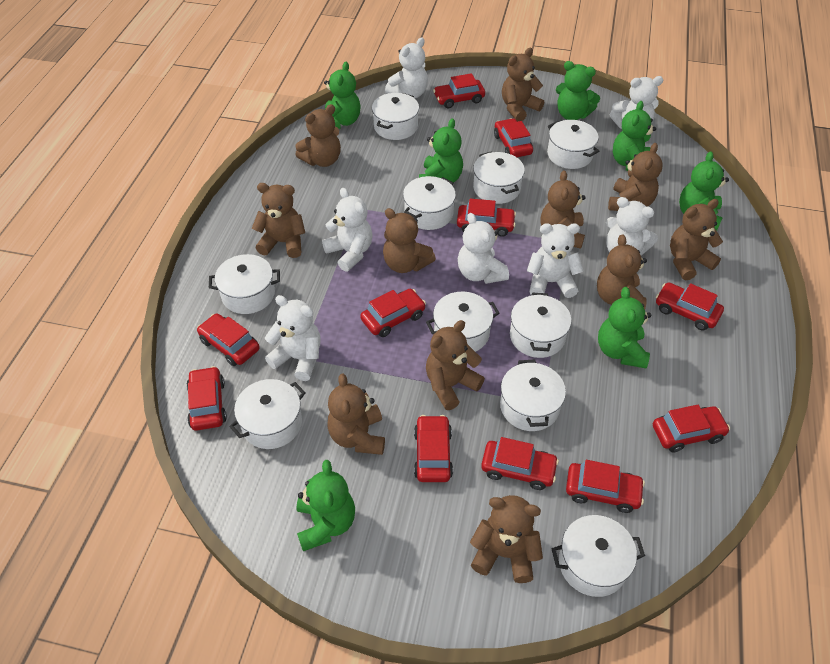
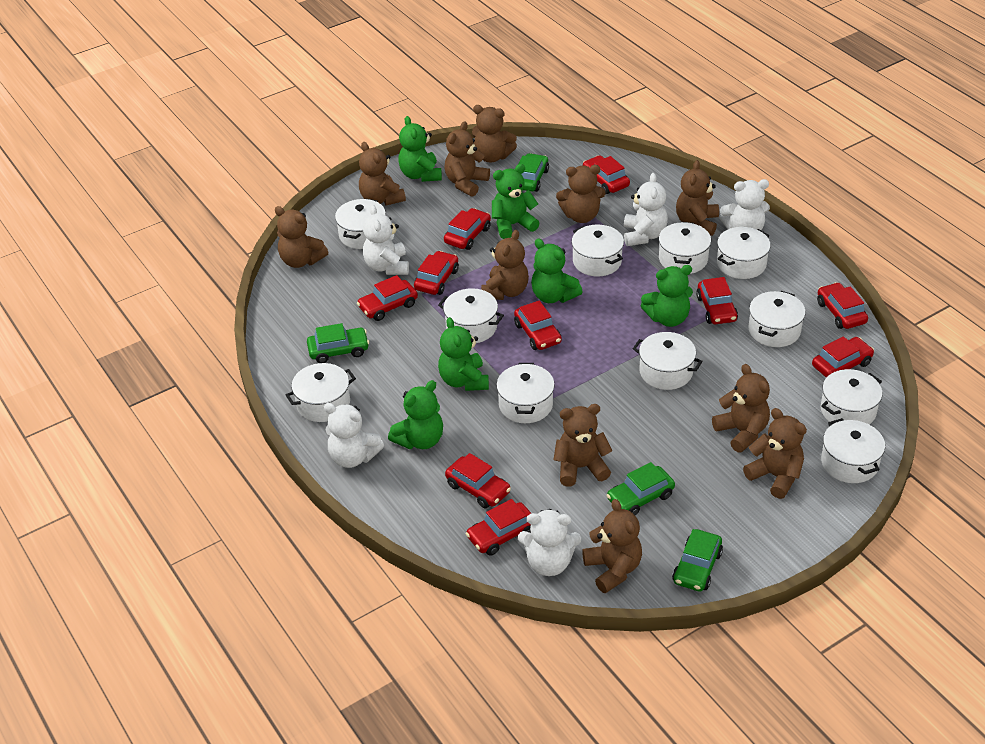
green car: none = 0 -> [307,323,369,363] [519,153,549,192] [606,462,675,515] [672,529,723,592] = 4
green teddy bear: [297,460,355,551] [324,62,361,129] [419,118,463,183] [556,61,600,120] [598,287,651,368] [613,101,656,171] [679,151,729,230] = 7 -> [388,380,443,449] [398,116,442,182] [438,317,489,391] [492,164,540,239] [531,239,582,303] [641,265,693,327] = 6
red car: [187,366,227,431] [197,313,260,366] [360,289,426,337] [414,415,453,482] [433,73,485,108] [457,199,516,237] [481,437,559,490] [494,118,533,157] [566,460,645,513] [653,405,730,453] [656,282,724,330] = 11 -> [357,275,418,321] [414,251,459,295] [444,208,491,250] [445,453,511,508] [466,499,531,555] [514,301,562,350] [583,155,630,194] [696,277,738,324] [812,336,874,378] [817,282,868,329] = 10
white pot: [209,254,280,314] [229,379,306,449] [372,93,419,140] [403,176,456,230] [426,292,500,352] [473,152,525,204] [500,360,566,431] [510,293,571,358] [547,120,599,169] [551,515,645,597] = 10 -> [286,363,356,422] [335,198,386,249] [438,288,504,343] [496,363,555,423] [572,225,624,276] [633,332,703,390] [659,222,711,274] [717,227,771,279] [749,291,806,347] [821,369,882,425] [821,418,885,483] = 11
white teddy bear: [265,295,321,381] [322,188,373,272] [385,38,428,98] [458,213,509,284] [527,223,584,298] [606,197,658,256] [610,76,663,129] = 7 -> [324,403,384,468] [363,205,409,275] [518,509,581,576] [624,173,668,246] [720,179,770,230] = 5

